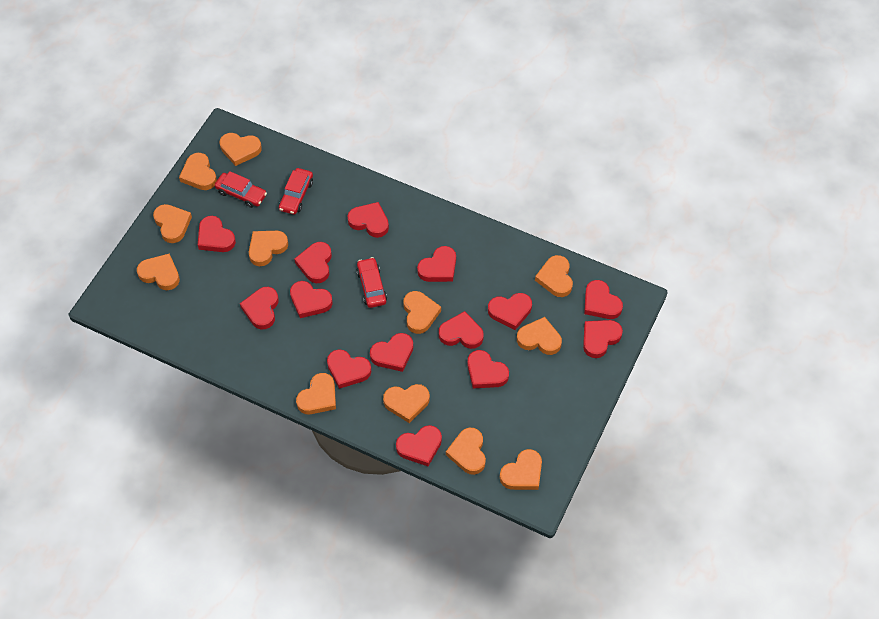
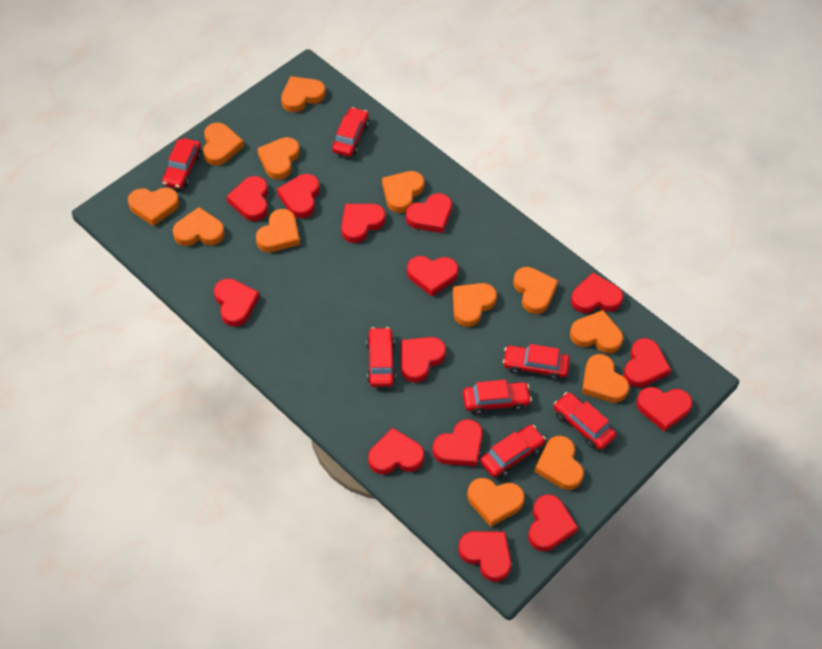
orange heart: [137,254,180,290] [153,204,192,243] [179,153,217,190] [220,133,262,166] [249,231,288,266] [296,373,336,414] [383,384,430,423] [403,291,441,334] [446,428,486,475] [500,449,542,490] [517,317,562,355] [535,255,573,297] = 12 -> [128,188,179,226] [173,207,225,246] [203,122,244,166] [256,209,300,252] [257,137,300,180] [281,76,325,112] [382,171,424,213] [453,283,497,327] [467,478,525,527] [513,267,558,314] [534,436,584,490] [570,310,623,354] [582,354,629,403] = 13
red car: [215,171,267,208] [279,168,313,214] [356,257,387,308] = 3 -> [162,138,201,189] [332,107,369,157] [366,327,396,387] [463,380,532,415] [480,425,546,478] [503,344,570,381] [554,392,616,450] = 7

